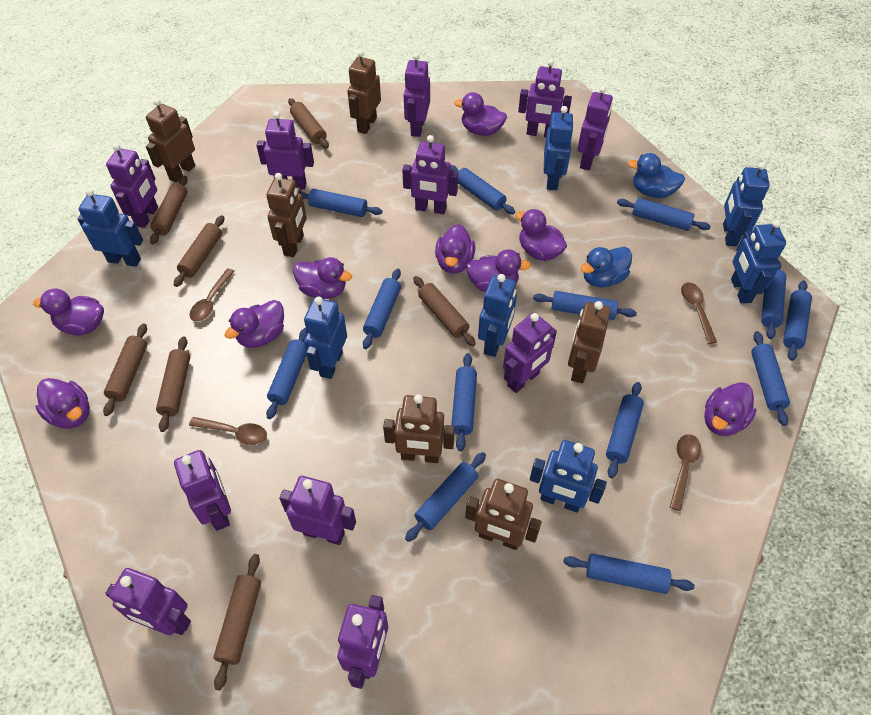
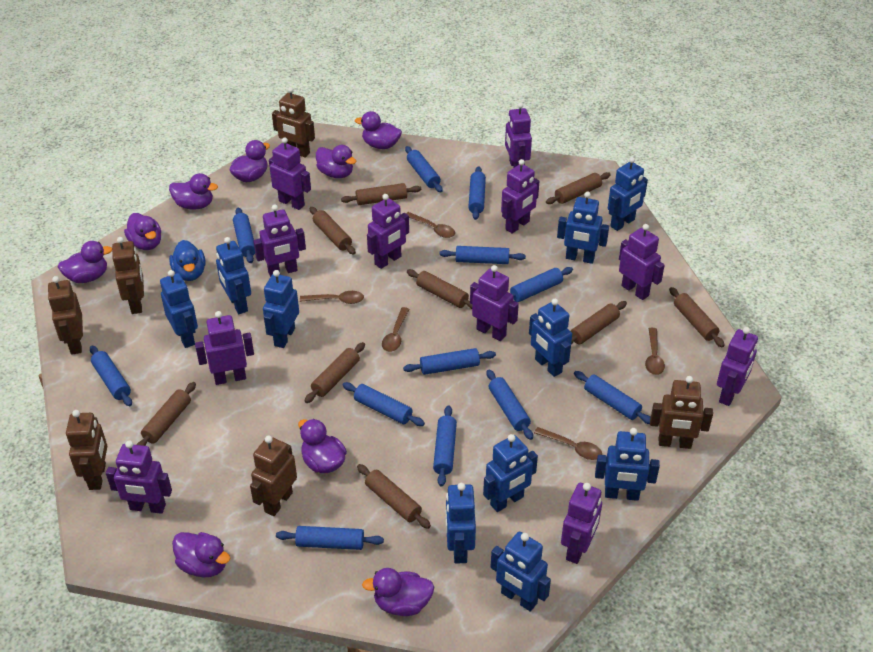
blue duck: [581,247,632,287] [628,153,685,198] = 2 -> [169,240,206,281] = 1
blue robot: [77,188,143,267] [304,297,347,379] [478,274,517,357] [530,440,607,513] [544,106,574,190] [723,162,770,246] [731,220,786,304] = 7 -> [160,270,198,348] [216,237,251,314] [263,270,299,348] [445,483,476,563] [483,434,538,512] [491,532,551,612] [529,299,572,377] [557,192,609,264] [595,428,660,501] [608,157,648,231] = 10
blue rolling pin: [266,328,307,419] [301,189,382,217] [363,269,401,349] [405,452,486,542] [451,165,515,214] [451,353,477,451] [533,291,637,320] [564,553,695,594] [606,382,644,478] [617,198,711,231] [751,331,790,426] [761,263,786,339] [783,281,812,361] = 13 -> [90,345,132,406] [233,208,255,263] [276,526,384,550] [342,382,425,426] [403,348,496,375] [405,146,443,192] [433,405,457,486] [439,246,526,264] [468,166,486,220] [487,370,533,440] [510,267,573,302] [574,371,651,424] = 12
brown rolling pin: [103,324,147,416] [150,176,188,244] [156,336,190,432] [174,215,224,287] [213,554,261,690] [288,98,329,149] [413,276,476,346] = 7 -> [136,382,196,446] [304,342,365,403] [310,207,356,255] [341,183,421,205] [357,464,431,529] [407,269,472,309] [546,172,611,204] [571,301,627,345] [669,287,725,347] = 9
brown spoon: [189,417,267,445] [190,268,235,322] [670,434,701,511] [681,282,717,344] = 4 -> [300,291,364,304] [382,307,409,352] [406,212,455,238] [534,427,602,460] [645,328,665,375] = 5

